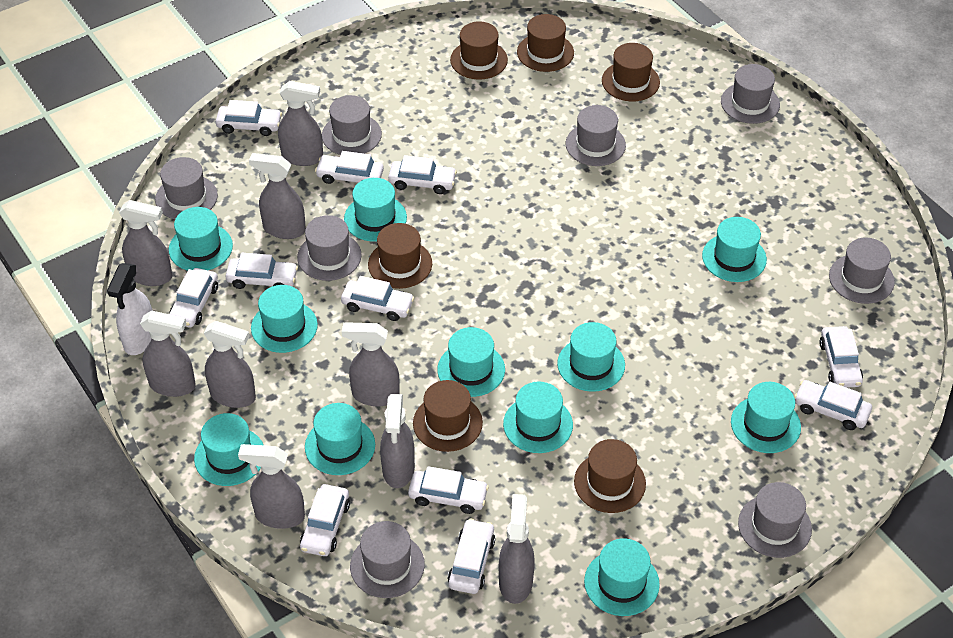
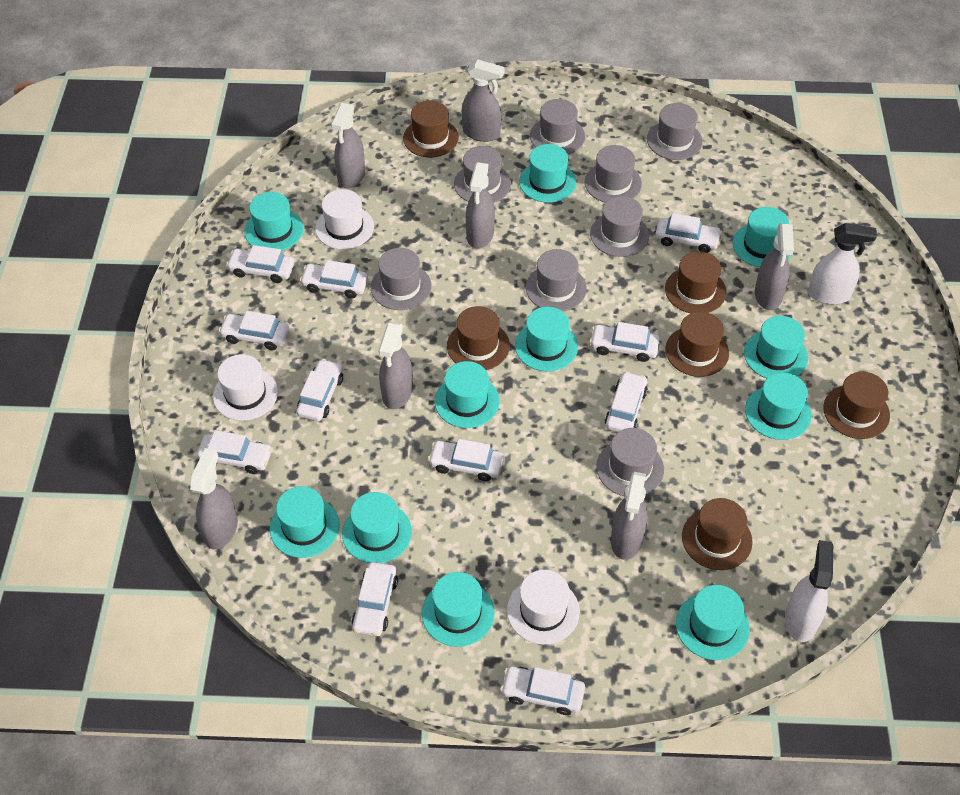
grey spray bottle: [119,200,172,286] [140,310,196,397] [204,321,256,408] [238,444,305,529] [249,153,306,239] [278,81,323,166] [342,322,400,406] [380,394,415,488] [499,494,535,604] = 9 -> [190,448,238,550] [331,103,365,188] [378,322,413,409] [462,59,505,142] [466,162,495,249] [611,472,647,560] [755,223,794,310] = 7
white hat: none = 0 -> [213,354,278,421] [315,189,374,249] [507,570,580,645] = 3
white spray bottle: [107,263,152,355] = 1 -> [785,540,833,642] [808,223,877,305] = 2

